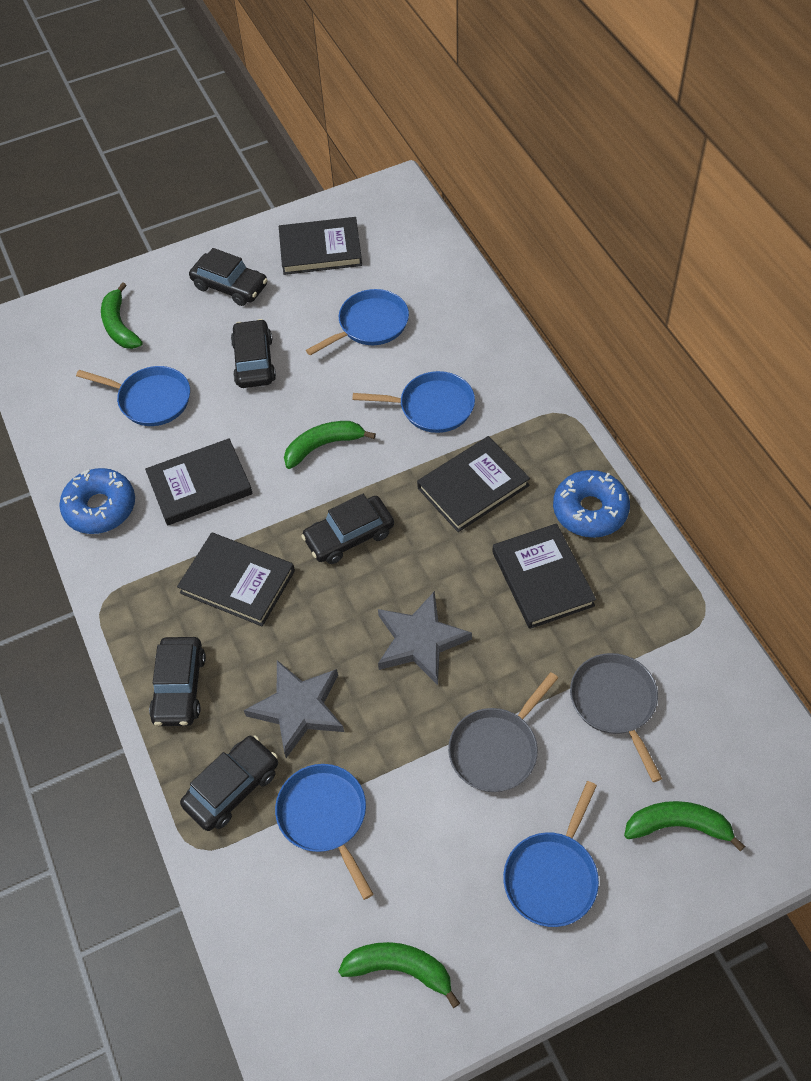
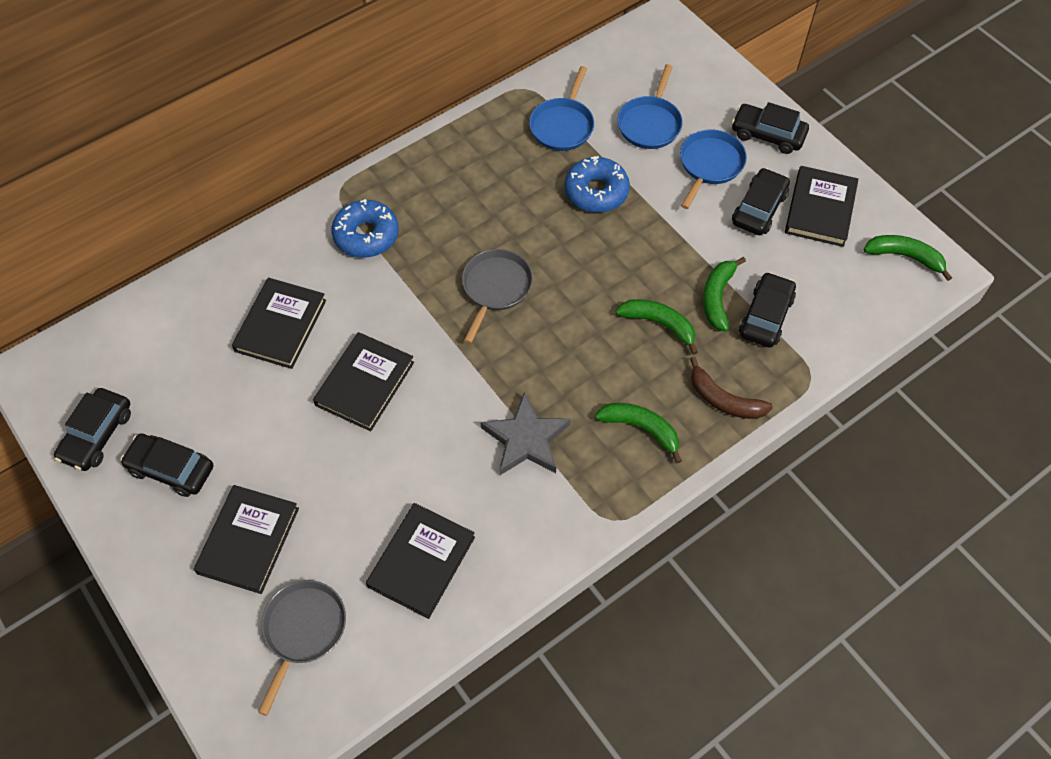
blue pan: [76,366,190,426] [275,764,373,900] [306,289,409,356] [352,371,475,433] [503,781,599,927] = 5 -> [529,66,594,151] [617,64,683,149] [680,130,747,209] = 3
brown banana: none = 0 -> [690,357,773,419] = 1
grey star: [244,660,344,758] [378,591,472,685] = 2 -> [481,392,571,475] = 1

